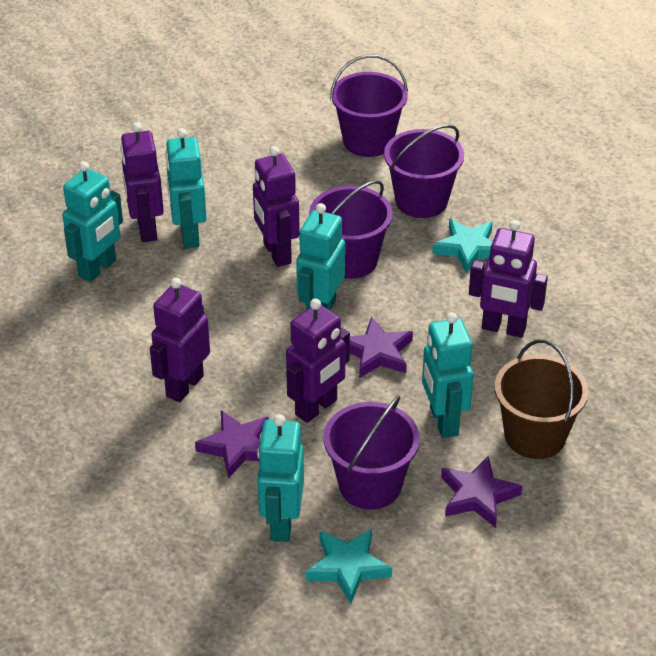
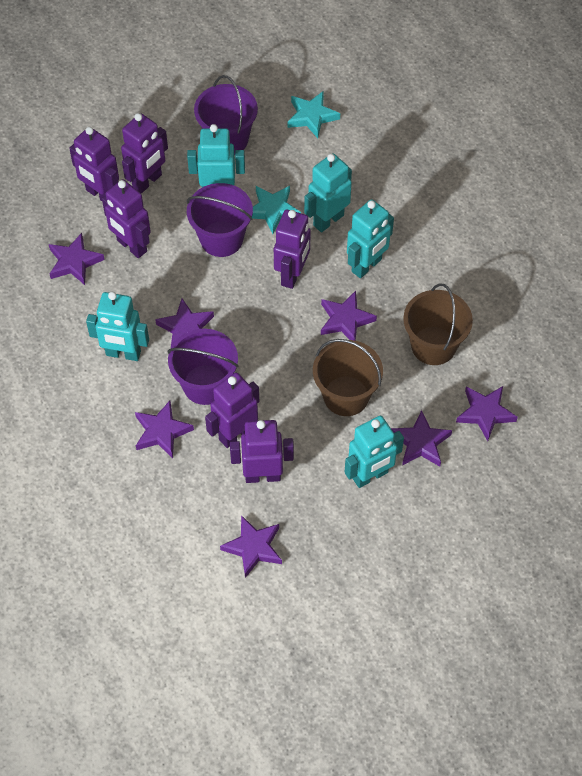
brown bucket: [495,340,589,459] = 1 -> [313,339,383,416] [403,283,473,365] = 2
purple bucket: [309,180,393,279] [324,395,420,509] [330,55,408,157] [384,124,464,218] = 4 -> [168,329,238,405] [187,183,253,257] [194,75,258,155] = 3
purple robot: [120,122,164,242] [150,278,210,402] [253,146,300,267] [286,299,350,423] [469,220,548,338] = 5 -> [69,127,119,201] [102,179,151,258] [121,113,168,193] [205,373,259,448] [230,420,294,483] [274,210,311,289] = 6
purple star: [195,410,269,479] [350,317,413,378] [441,456,522,528] = 3 -> [49,233,105,285] [135,401,194,458] [155,299,214,346] [220,515,282,578] [321,291,377,341] [391,410,452,467] [456,386,518,441] = 7

